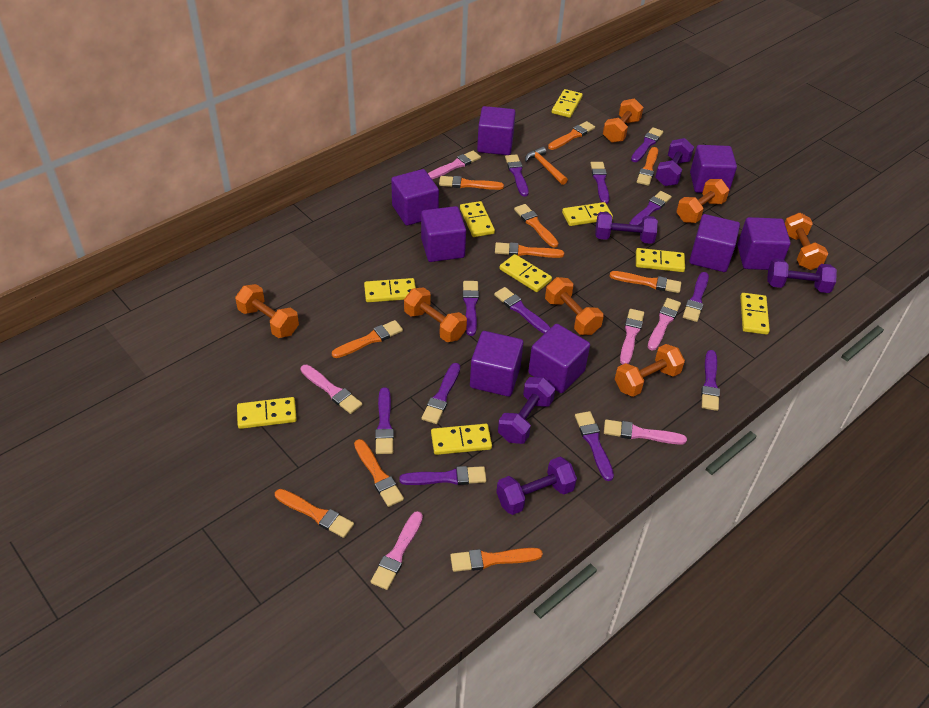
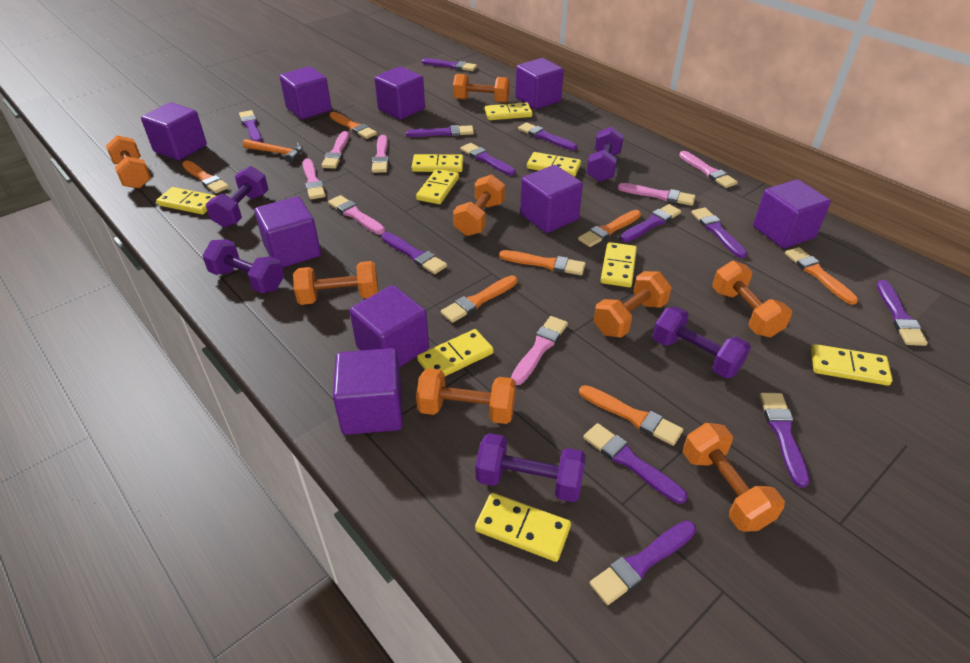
orange brush: [275,489,354,538] [332,320,403,358] [354,439,404,507] [439,176,504,190] [450,548,543,572] [495,242,564,258] [514,204,558,248] [548,121,595,150] [610,271,681,293] [637,147,658,186] = 10 -> [182,160,229,193] [329,112,377,139] [441,275,517,323] [499,250,586,275] [578,210,641,247] [579,385,683,446] [785,247,858,305] = 7
orange dumbbell: [235,284,299,338] [404,287,467,342] [545,277,604,335] [603,98,643,143] [615,344,685,397] [676,179,729,223] [785,213,828,270] = 7 -> [106,135,151,189] [293,261,379,305] [416,368,516,424] [453,74,510,103] [453,174,505,236] [594,271,672,338] [683,423,785,532] [712,261,792,337] = 8
pink brush: [301,365,362,414] [370,511,423,590] [428,151,481,179] [604,419,687,445] [620,309,644,365] [648,298,681,351] = 6 -> [303,158,326,200] [321,131,349,169] [328,195,385,235] [372,135,389,173] [511,316,568,385] [617,183,696,206] [679,151,738,188] = 7
purple cube: [391,169,439,226] [421,206,466,262] [470,331,523,397] [477,106,516,155] [528,324,590,393] [689,214,740,272] [690,145,737,193] [737,217,791,270] = 8 -> [141,102,207,160] [254,196,321,268] [280,66,332,120] [333,348,403,435] [350,285,429,368] [374,67,425,120] [515,58,564,109] [520,165,583,233] [753,179,831,248] = 9

